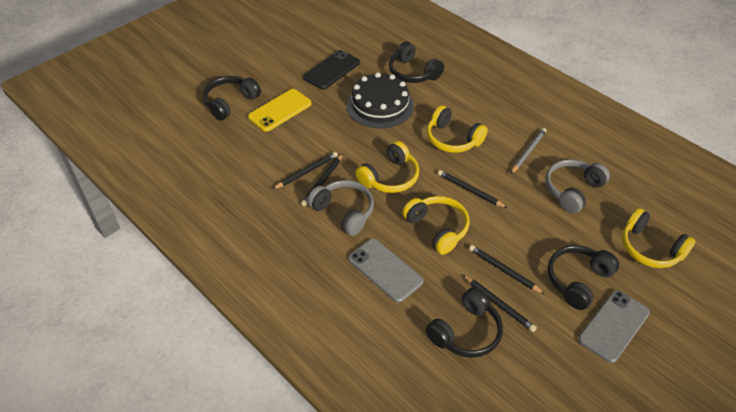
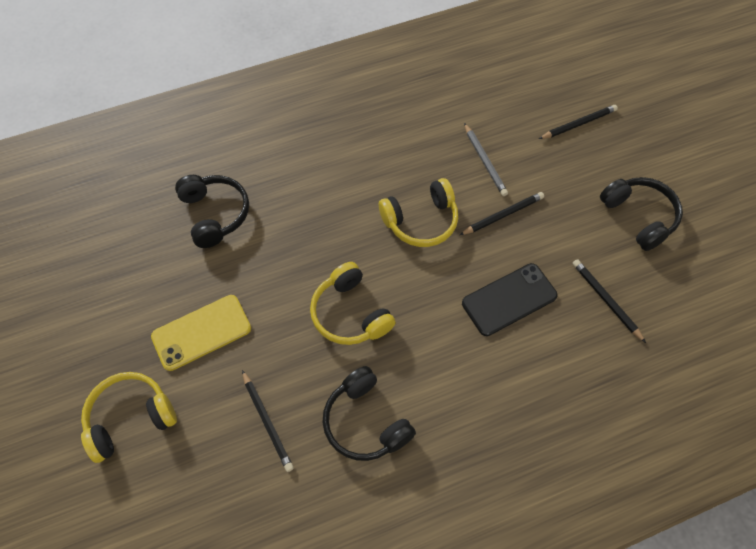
black cake: [347,72,414,128] = 1 -> none = 0
black headphones: [203,76,261,121] [389,42,444,83] [426,287,503,358] [548,245,619,310] = 4 -> [175,175,249,248] [323,366,416,461] [600,177,683,251] = 3
black pencil: [273,152,338,189] [301,154,343,206] [438,170,507,208] [463,275,537,332] [469,245,545,294] = 5 -> [242,370,294,472] [460,192,544,235] [539,105,618,139] [572,259,646,343] = 4
grey headphones: [307,180,374,236] [545,159,610,213] = 2 -> none = 0
grey phone: [348,239,424,303] [578,290,650,363] = 2 -> none = 0
yellow headphones: [355,141,419,193] [402,196,470,255] [427,106,488,153] [622,208,695,268] = 4 -> [81,372,177,463] [310,262,396,345] [379,178,458,247] = 3

